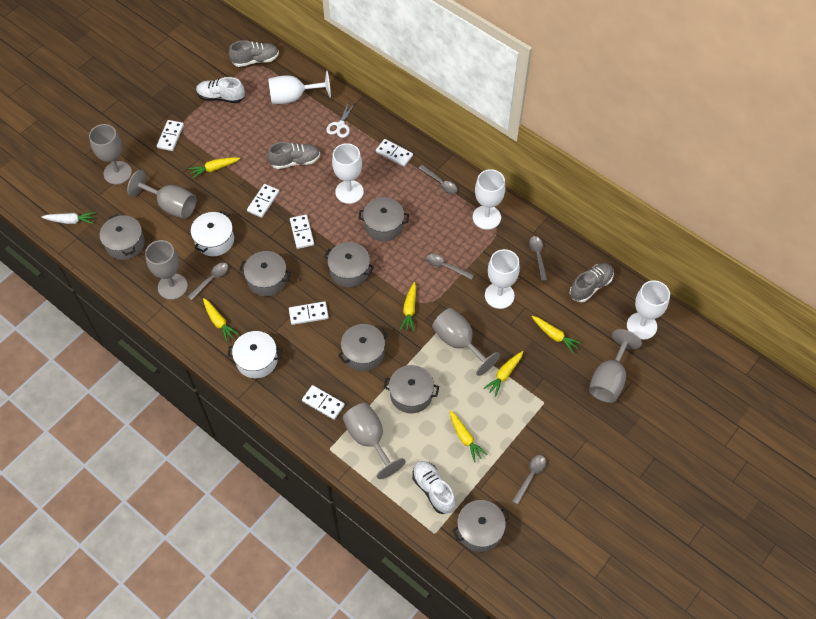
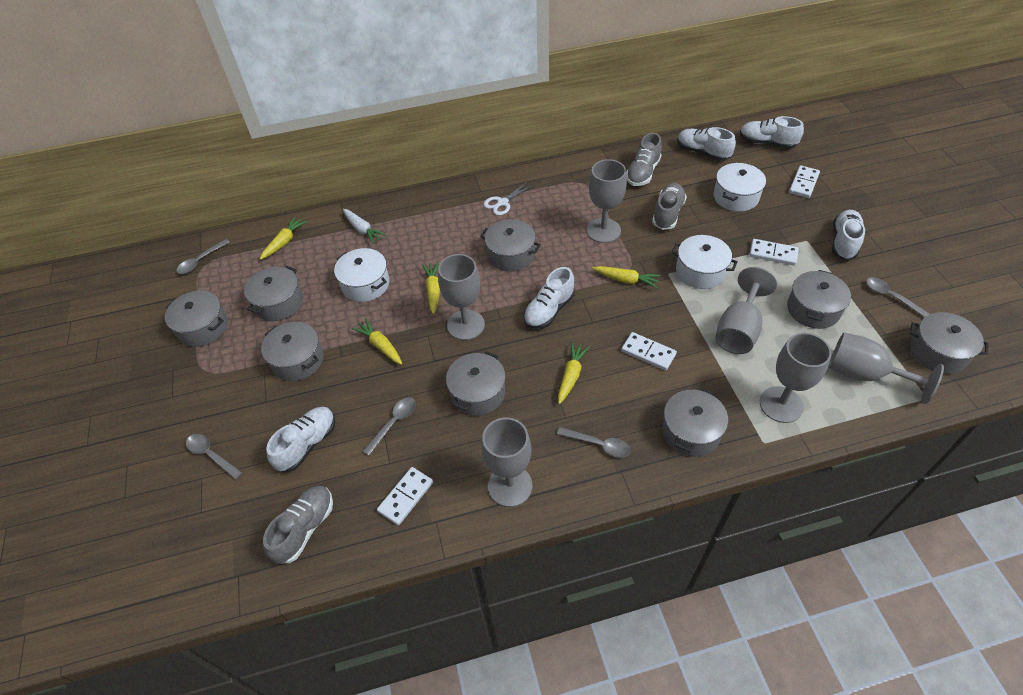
grey pot: [100,214,145,260] [239,251,291,296] [324,242,374,287] [338,324,388,371] [358,197,409,241] [384,365,439,413] [452,500,510,552] = 7 -> [165,290,228,347] [244,266,303,321] [261,322,323,381] [446,351,506,416] [480,219,541,272] [662,387,728,457] [787,270,851,329] [910,312,988,374] = 8
white domino: [157,120,184,151] [247,184,279,218] [289,301,329,325] [290,215,314,249] [302,385,345,420] [376,139,413,167] = 6 -> [377,467,433,526] [621,332,677,371] [749,239,799,266] [789,165,820,198] = 4
white goblet: [268,71,331,104] [332,143,364,204] [473,169,505,230] [485,249,520,309] [627,280,670,340] = 5 -> none = 0
white pot: [191,211,234,256] [227,331,282,378] = 2 -> [334,248,389,302] [672,235,738,289] [713,163,766,212] = 3
white shoe: [196,77,245,103] [412,461,456,514] = 2 -> [266,407,335,472] [523,267,575,329] [677,127,736,161] [740,116,804,149] [832,210,865,260] = 5
yellow carrot: [188,157,240,179] [203,298,239,342] [400,282,416,331] [449,410,488,462] [483,351,523,397] [532,316,582,353] = 6 -> [260,216,307,260] [352,318,402,365] [422,262,440,314] [558,342,590,404] [592,266,661,288] = 5

